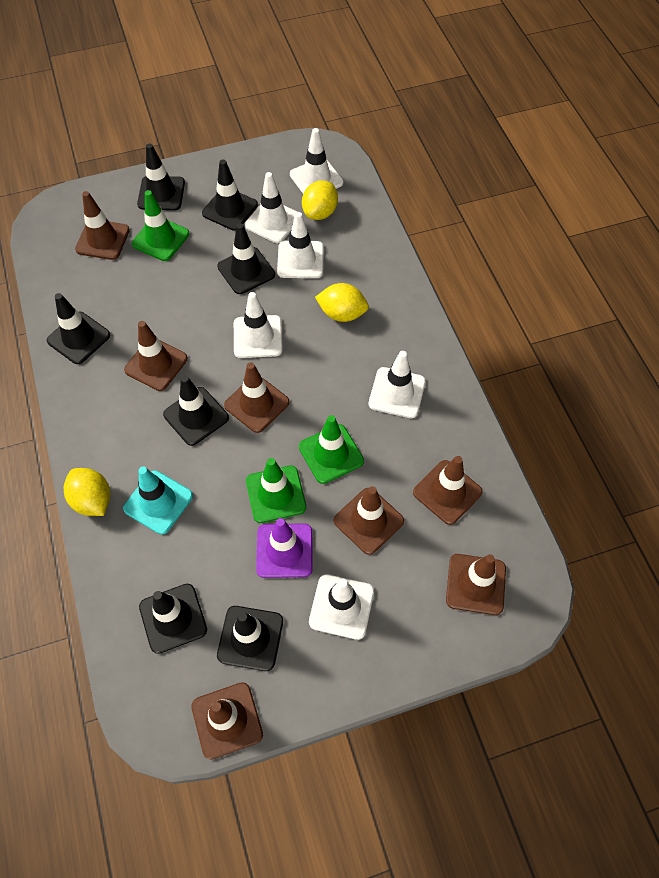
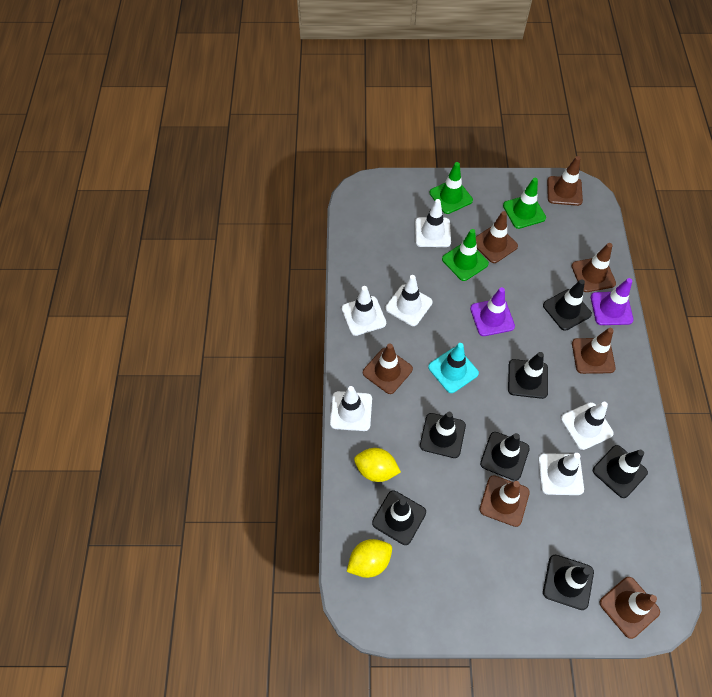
purple traffic cone: [256,518,313,578] = 1 -> [470,287,515,336] [591,278,634,325] = 2
yellow lemon: [64,468,111,516] [302,180,338,220] [315,283,369,322] = 3 -> [347,539,392,578] [354,448,401,482] = 2

